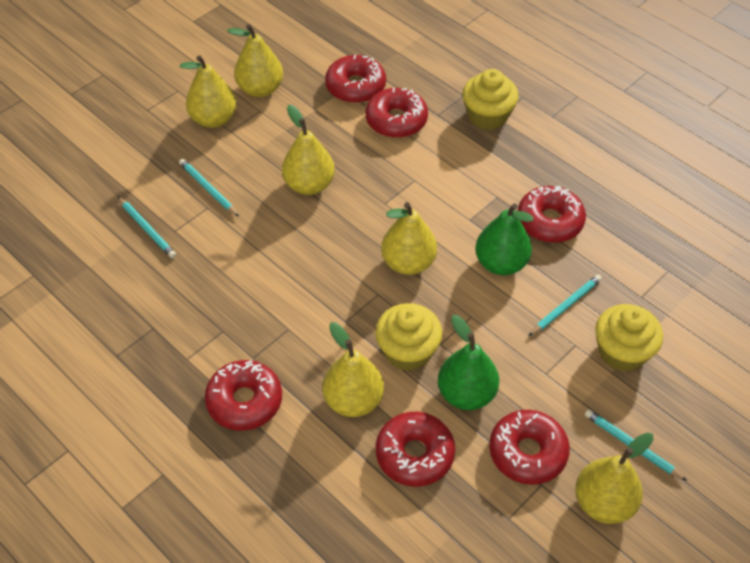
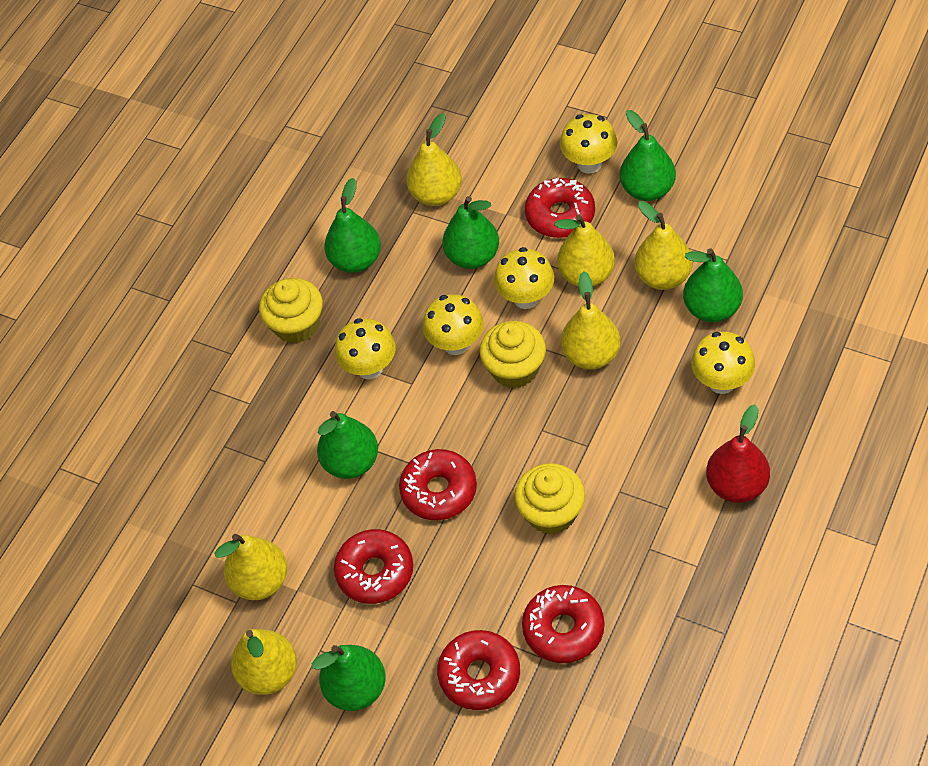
green pear: [438,315,499,410] [475,203,534,275] = 2 -> [312,645,385,711] [317,411,378,479] [324,178,381,273] [442,196,499,269] [620,110,676,201] [683,248,743,322] = 6
red donut: [205,360,282,431] [325,55,386,103] [366,88,428,138] [376,412,455,487] [489,410,570,485] [518,186,586,243] = 6 -> [334,529,413,604] [399,449,477,520] [437,630,520,710] [522,585,604,663] [525,178,595,238] = 5
red pear: none = 0 -> [706,404,770,503] = 1
turquoise pencil: [118,197,176,258] [179,159,239,217] [529,274,602,336] [584,409,687,481] = 4 -> none = 0
yellow mushroom: none = 0 -> [335,318,396,379] [423,294,484,355] [494,247,554,309] [560,114,617,174] [691,332,755,394] = 5

